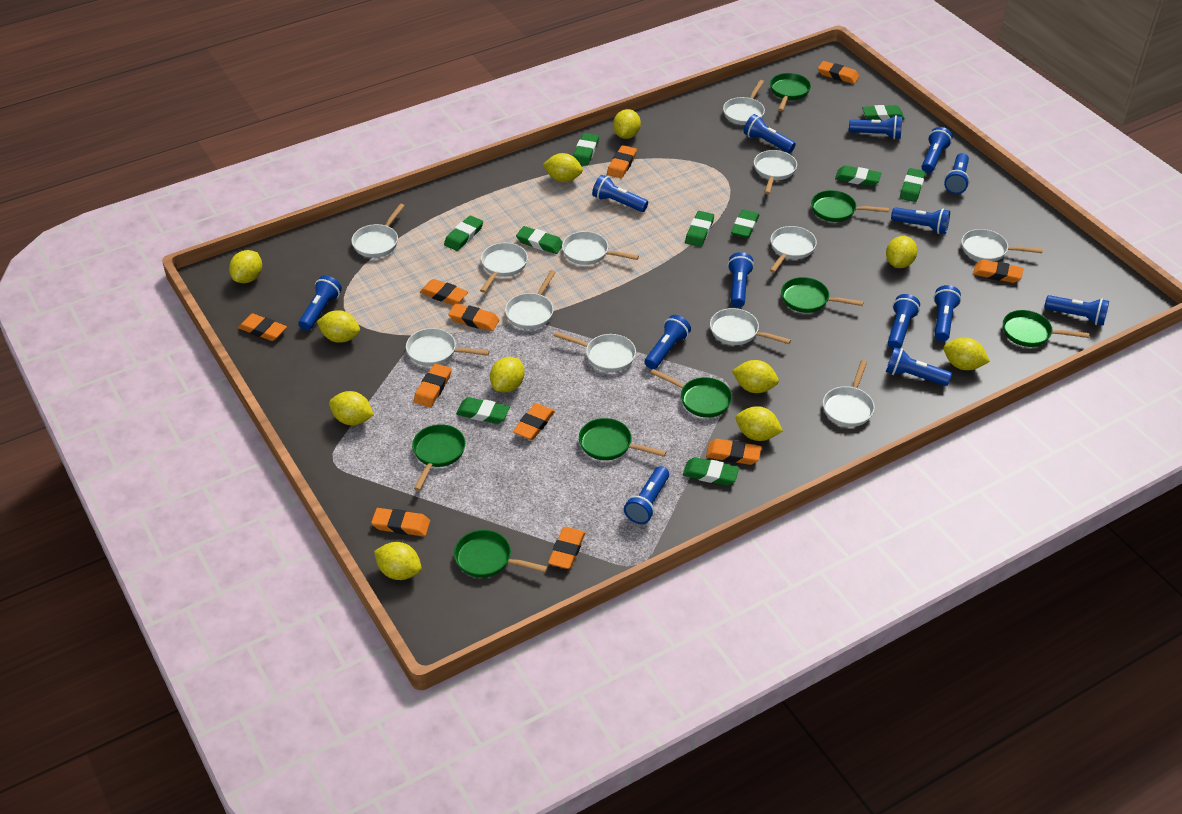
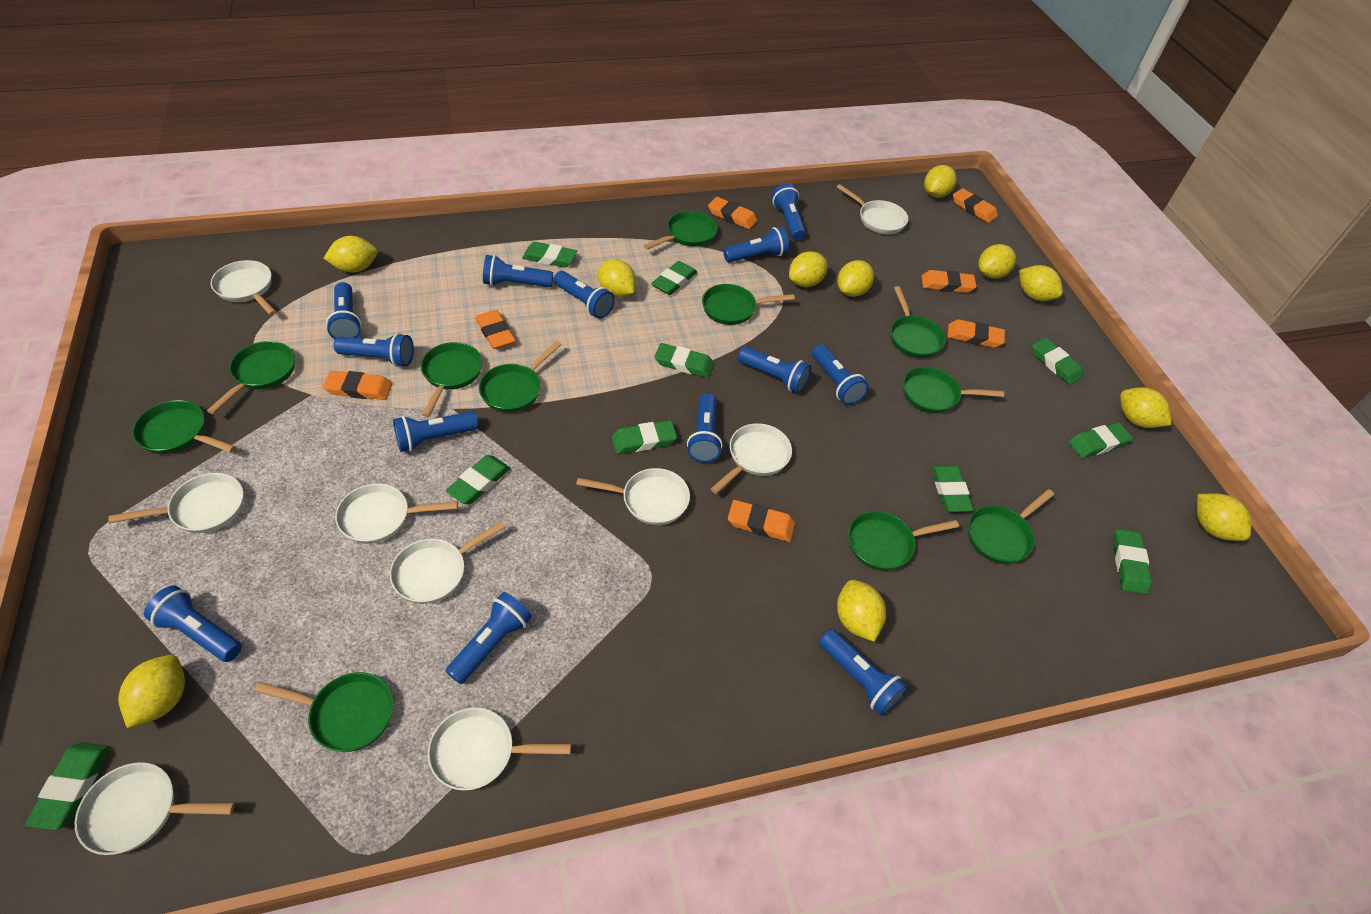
blue flashlight: [299,275,342,331] [592,175,648,212] [624,466,669,524] [645,315,691,369] [727,252,754,308] [743,114,796,153] [849,115,902,139] [886,347,952,386] [888,294,920,350] [891,207,950,234] [922,127,953,173] [933,285,961,341] [944,153,970,194] [1044,295,1109,326] = 14 -> [144,586,242,662] [326,282,362,339] [334,333,414,367] [393,411,478,452] [446,592,532,684] [483,255,553,287] [554,271,615,319] [687,393,723,463] [723,227,789,263] [738,346,811,393] [772,184,806,240] [812,344,869,405] [819,629,908,716] = 13
green pan: [412,424,466,491] [454,530,548,578] [579,418,666,460] [650,369,732,418] [770,73,811,111] [781,277,864,313] [811,190,889,222] [1003,310,1089,347] = 8 -> [132,400,236,454] [207,341,295,414] [254,672,393,752] [420,342,482,417] [479,341,562,413] [644,211,717,250] [702,284,795,325] [848,511,959,571] [890,286,946,358] [903,367,1004,413] [968,489,1054,564] = 11
orange eraser: [238,313,287,341] [371,508,430,536] [414,363,452,407] [420,279,468,305] [448,303,499,331] [513,403,555,440] [548,527,585,569] [607,145,637,178] [706,439,761,465] [818,61,859,84] [973,260,1024,283] = 11 -> [323,371,392,400] [475,310,516,349] [708,197,757,229] [728,500,795,542] [921,270,977,293] [947,319,1005,348] [953,188,998,223] = 7
white pan: [351,204,405,258] [406,328,490,366] [480,243,528,293] [505,270,556,329] [554,332,636,372] [562,231,639,265] [710,308,791,345] [723,80,765,125] [754,150,797,194] [770,226,817,273] [823,360,875,427] [961,229,1043,262] = 12 -> [75,762,235,855] [108,473,244,533] [211,260,276,315] [335,484,458,544] [390,521,506,604] [428,707,571,791] [576,468,690,525] [711,423,792,494] [837,184,908,234] = 9

